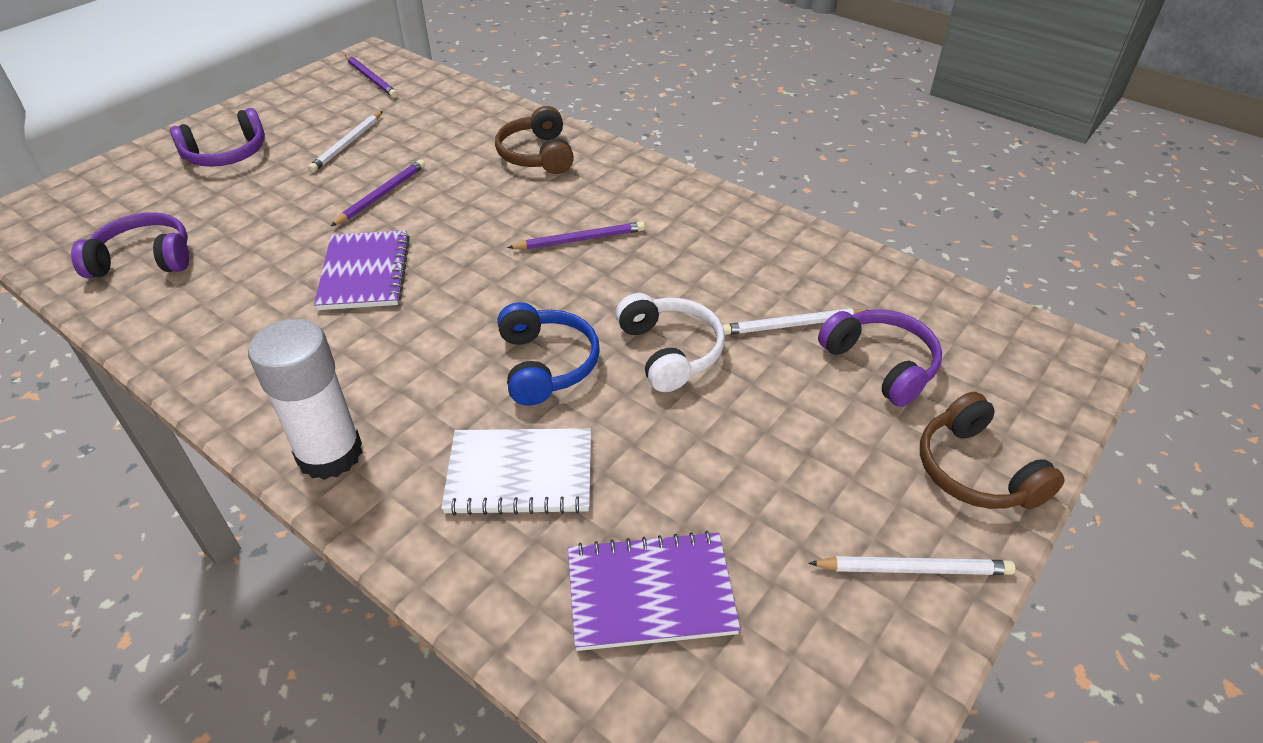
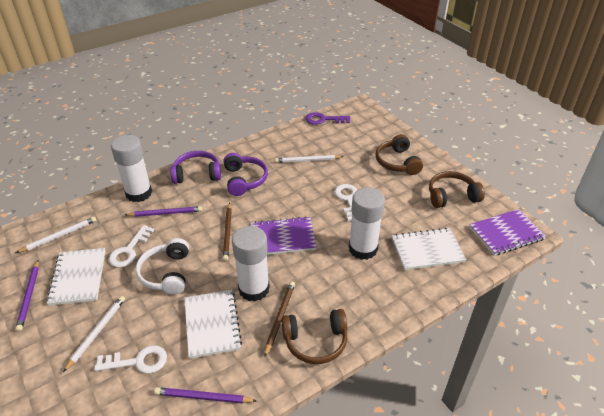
blue headphones: [498,302,600,406] = 1 -> none = 0
brown headphones: [495,106,574,174] [920,392,1065,509] = 2 -> [282,309,347,364] [376,134,423,175] [429,171,485,208] = 3
brown pencil: none = 0 -> [223,203,232,261] [264,281,295,357] = 2
purple headphones: [71,212,189,278] [170,108,265,167] [818,309,942,407] = 3 -> [170,151,221,184] [224,153,268,196] = 2
purple key: none = 0 -> [305,112,350,125] = 1
white glue stick: [248,319,363,480] = 1 -> [111,135,152,202] [232,226,270,302] [349,187,385,260] = 3
white key: none = 0 -> [94,345,167,374] [109,225,154,268] [334,184,357,221] = 3
white notebook: [441,428,591,516] = 1 -> [46,248,106,306] [184,290,242,359] [392,228,466,270] = 3

